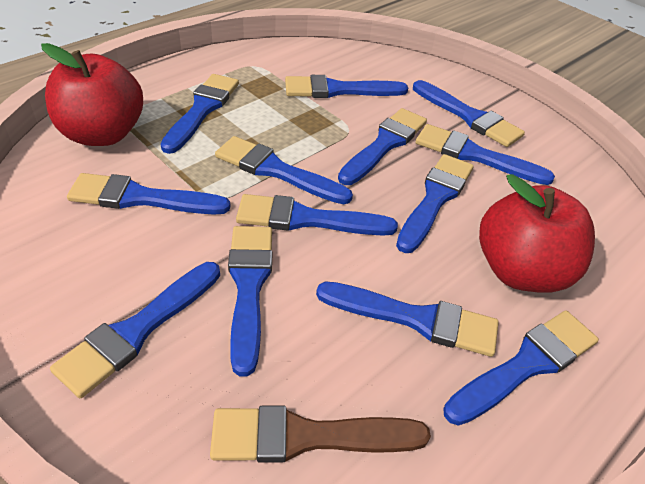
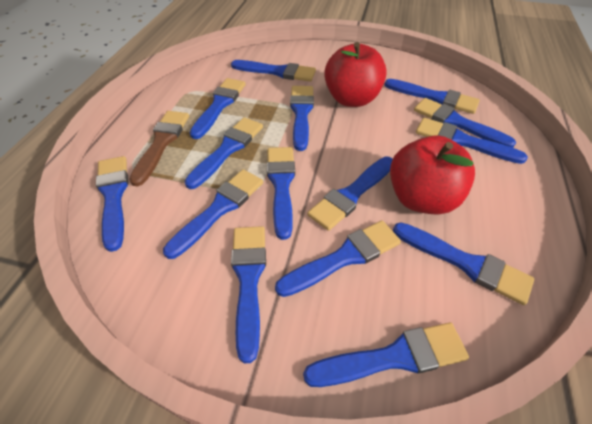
blue brush: [50,262,220,398] [67,173,231,215] [160,74,239,154] [215,136,353,204] [228,226,272,376] [236,194,398,236] [285,75,408,98] [316,281,499,357] [338,108,427,185] [396,154,474,253] [413,80,525,147] [416,124,555,185] [443,310,599,426] = 13 -> [96,156,128,252] [163,169,263,259] [185,117,263,189] [190,78,246,139] [231,60,316,82] [231,226,266,364] [267,147,295,240] [275,220,401,297] [290,86,314,151] [303,322,469,387] [307,157,393,231] [384,79,480,114] [393,222,534,305] [414,98,516,148] [416,118,528,164] = 15

